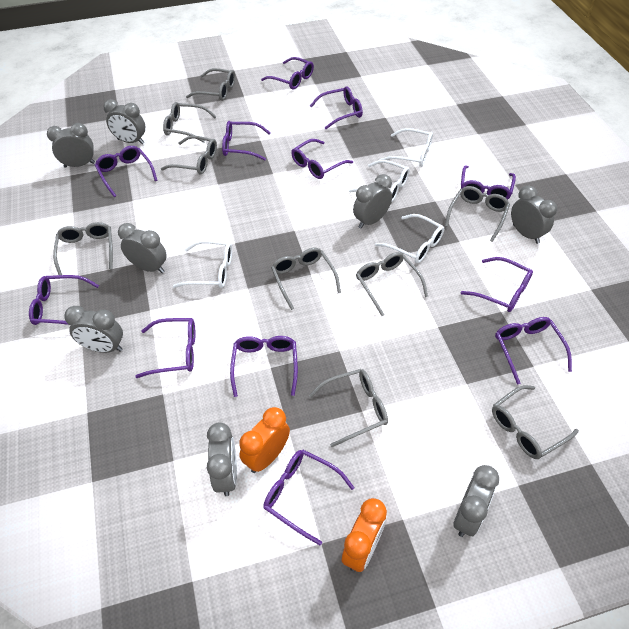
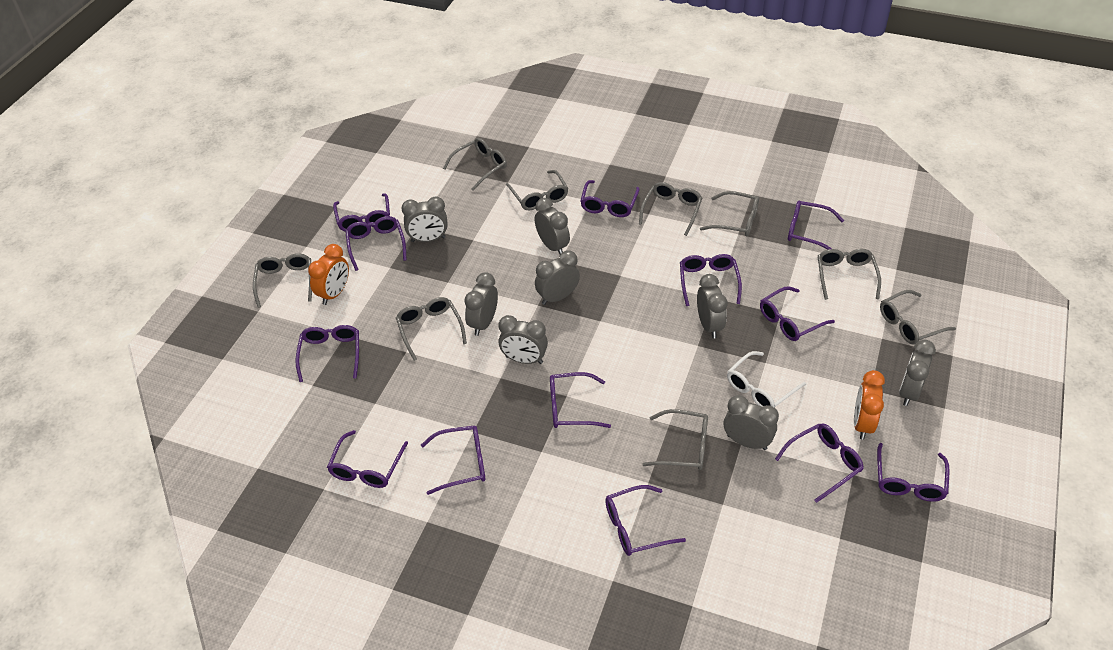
purple glasses: [29,275,99,325] [95,146,158,197] [135,318,196,378] [222,121,271,161] [230,336,298,397] [261,57,314,89] [263,449,355,545] [291,139,353,179] [310,86,363,129] [461,165,516,200] [461,257,533,312] [495,317,572,385] = 12 -> [295,325,359,382] [327,430,408,488] [333,194,390,231] [345,216,407,271] [421,426,486,495] [550,372,611,428] [580,180,640,217] [605,485,686,556] [680,254,742,306] [760,286,835,341] [775,423,864,503] [788,201,844,250] [877,443,950,502] = 13
white glasses: [173,240,232,288] [349,160,410,202] [375,214,444,263] [380,128,433,167] = 4 -> [727,351,806,408] = 1

